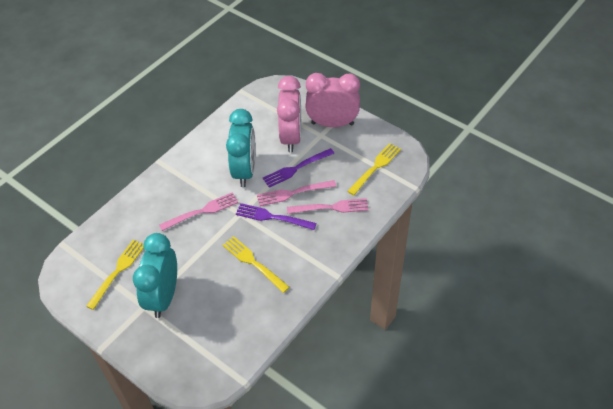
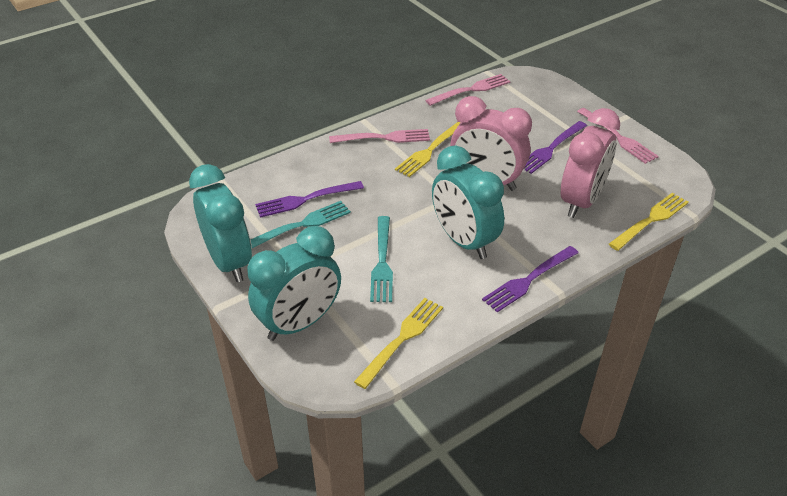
purple fork: [236,203,317,230] [263,148,335,188] = 2 -> [255,181,364,218] [482,246,579,313] [524,121,587,174] = 3
turquoise clock: [133,233,177,318] [226,109,256,187] = 2 -> [189,164,252,282] [247,226,341,341] [432,145,504,259] = 3
turquoise fork: none = 0 -> [251,201,351,248] [370,216,393,302] = 2

